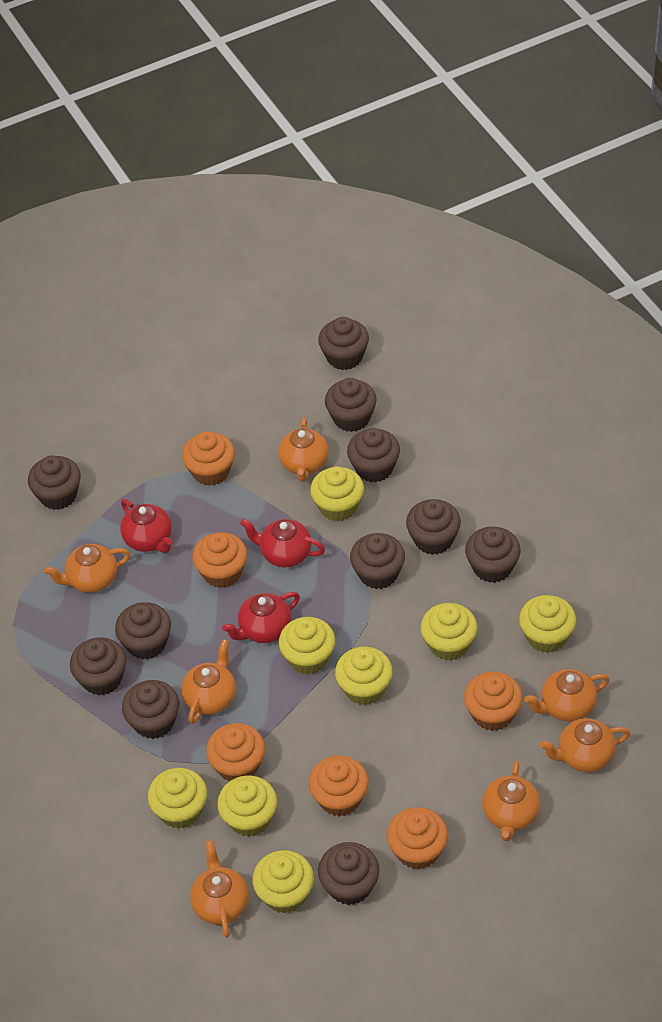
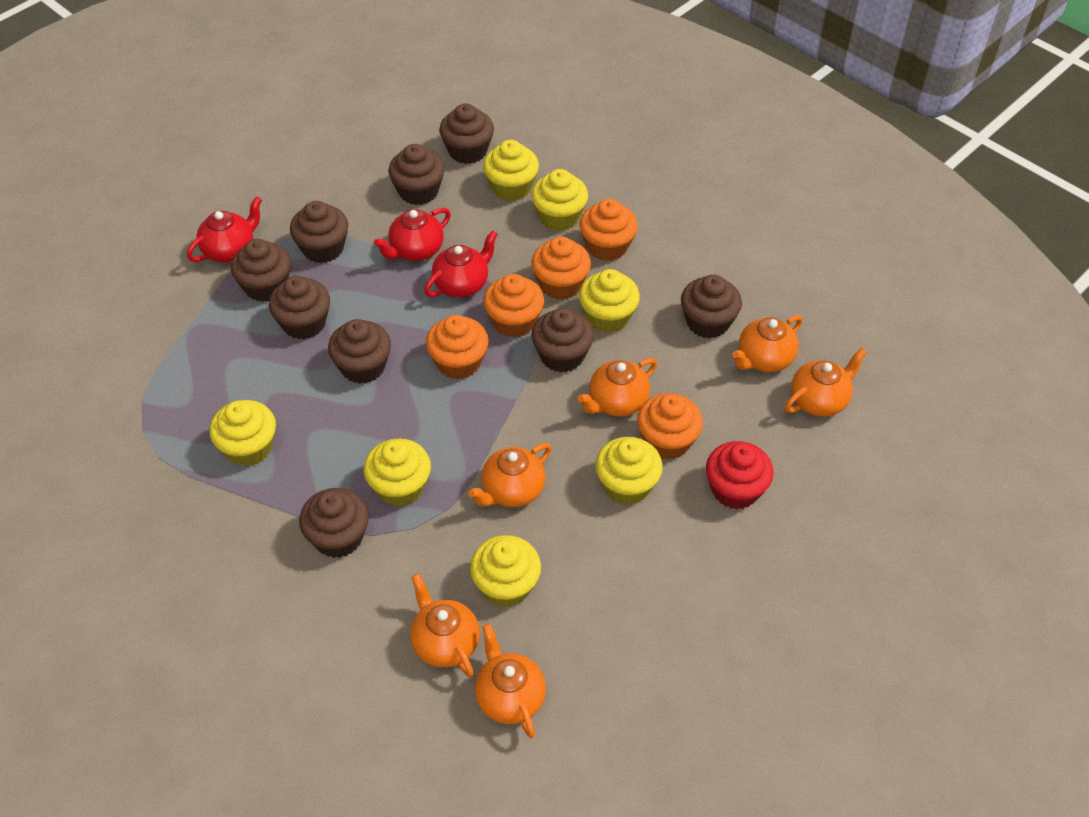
brown cupcake: [28,456,81,510] [70,637,126,696] [115,602,171,660] [122,680,179,739] [318,317,369,370] [318,842,379,905] [325,378,377,432] [347,428,400,483] [350,533,405,589] [406,499,461,555] [465,527,521,583] = 11 -> [231,239,291,302] [269,276,330,340] [290,201,348,263] [299,488,369,558] [328,319,391,384] [388,144,445,205] [439,103,494,164] [531,308,594,373] [681,275,742,339] = 9
orange cupcake: [182,431,235,486] [193,532,247,588] [206,723,265,781] [309,755,369,817] [387,807,448,870] [464,672,523,731] = 6 -> [426,315,489,379] [483,274,544,338] [531,237,591,300] [579,199,638,261] [637,393,703,460] = 5
orange teapot: [44,544,130,593] [181,639,236,724] [190,840,249,938] [278,417,329,482] [483,761,540,841] [524,669,610,722] [540,718,631,772] = 7 -> [410,573,480,677] [468,443,552,507] [475,624,546,738] [577,358,657,417] [732,315,803,372] [785,348,867,417] = 6
red cupcake: none = 0 -> [706,441,774,509] = 1
yellow cupcake: [148,768,207,829] [217,775,277,837] [252,850,314,914] [279,617,335,675] [310,466,364,521] [335,647,393,705] [421,603,477,661] [519,595,576,653] = 8 -> [209,400,276,467] [364,438,431,507] [470,535,541,607] [483,140,539,201] [531,169,588,231] [579,269,640,333] [595,437,663,505] = 7

